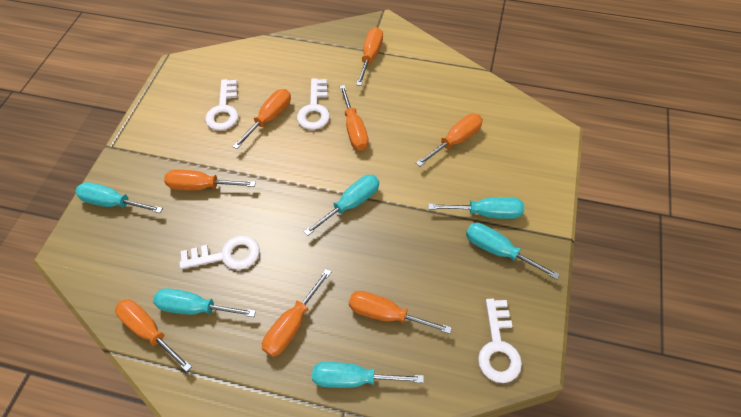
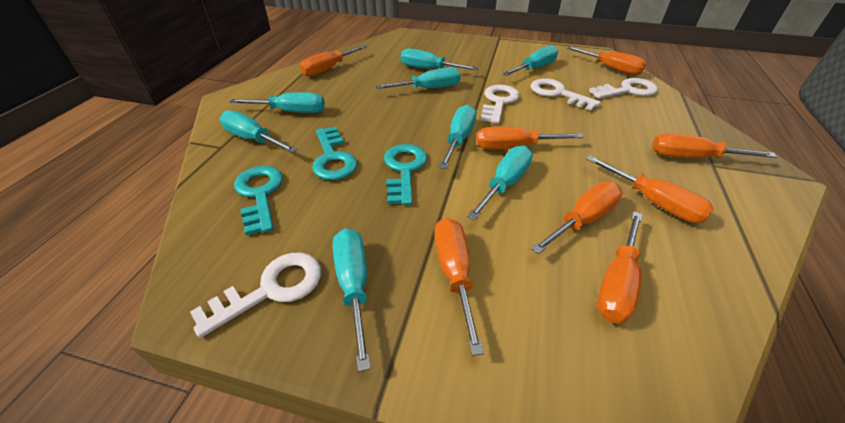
turquoise key: none = 0 -> [234,166,283,236] [312,126,357,180] [384,144,427,205] = 3
turquoise screwdriver: [75,182,163,213] [153,288,256,317] [304,175,379,236] [312,362,424,388] [428,197,524,219] [466,223,560,280] = 6 -> [220,110,298,153] [229,92,325,113] [333,228,371,372] [375,67,461,89] [401,49,478,70] [439,105,476,169] [467,146,533,220] [503,45,558,76] = 8

